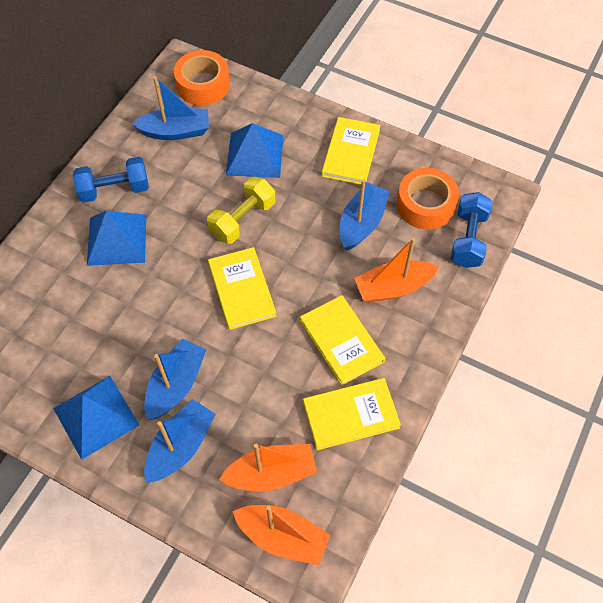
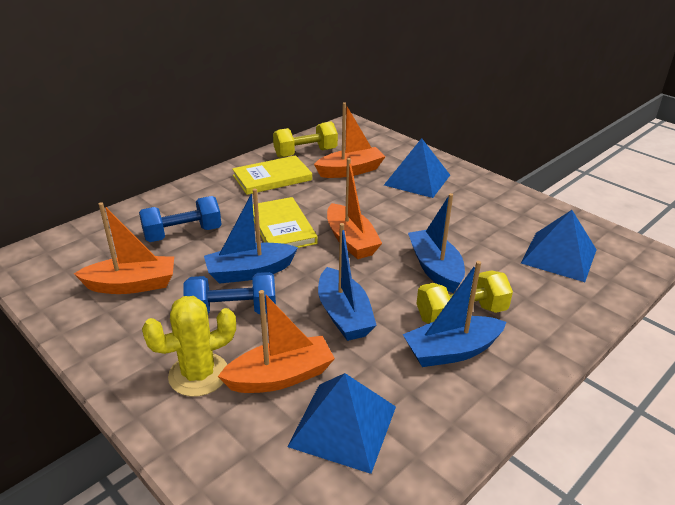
orange boat: [219,444,317,492] [232,505,331,565] [354,238,439,302] = 3 -> [74,202,174,294] [218,290,335,393] [314,102,386,178] [327,158,382,259] = 4
orange tape: [174,50,230,106] [397,168,459,230] = 2 -> none = 0
yellow book: [208,247,277,330] [300,295,385,385] [303,378,401,450] [322,117,380,185] = 4 -> [232,155,312,195] [253,197,318,248] = 2
yellow cactus: none = 0 -> [142,296,236,397] = 1
yellow dumbbell: [207,177,275,244] = 1 -> [273,122,338,158] [416,270,513,324] = 2

